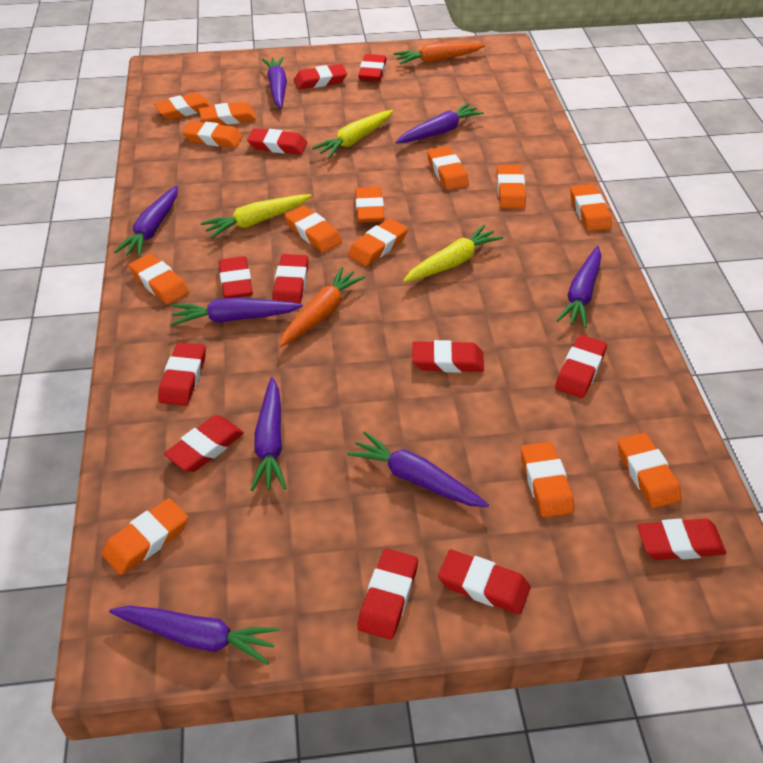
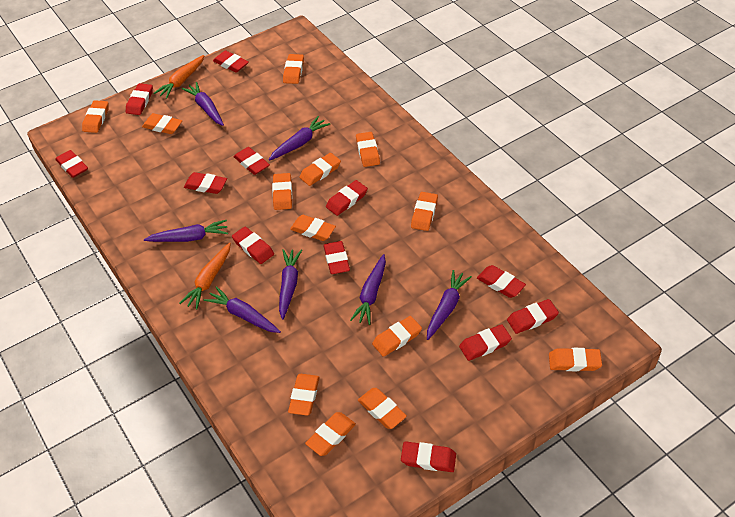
purple carrot: [109,606,280,665] [114,185,178,258] [171,298,303,326] [250,377,287,491] [262,57,287,108] [347,432,489,507] [396,103,484,143] [556,246,601,328] = 8 -> [144,220,228,242] [182,82,224,126] [204,286,281,333] [269,116,330,161] [279,249,302,320] [350,254,386,325] [427,270,472,340] = 7
yellow carrot: [201,194,312,238] [312,110,393,158] [403,225,503,282] = 3 -> none = 0

